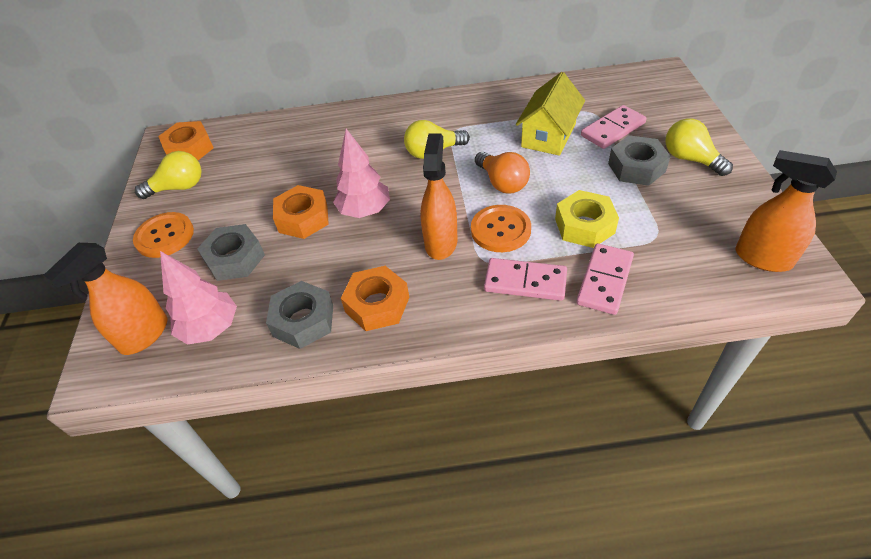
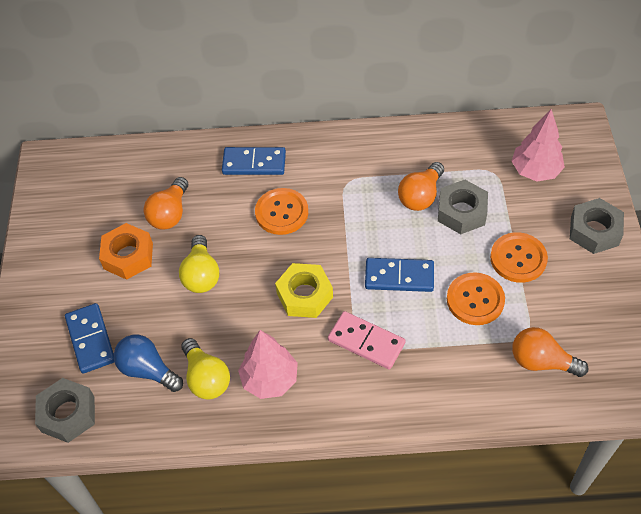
blue domino: none = 0 -> [65,303,114,374] [222,147,286,175] [365,258,434,292] = 3
blue light bulb: none = 0 -> [114,335,183,392] = 1
orange button: [133,212,194,258] [471,205,531,252] = 2 -> [255,188,308,235] [447,272,505,325] [490,232,548,283] = 3
orange light bulb: [475,152,530,194] = 1 -> [144,177,188,230] [398,162,444,211] [512,327,589,377] = 3
orange nut: [158,121,214,160] [273,185,329,239] [341,266,409,331] = 3 -> [99,223,153,280] = 1
orange spray bottle: [43,243,168,355] [420,133,457,260] [735,150,837,272] = 3 -> none = 0
pink domino: [484,258,567,301] [576,243,634,315] [581,105,647,149] = 3 -> [328,311,405,369] = 1
yellow house: [516,72,585,156] = 1 -> none = 0
yellow light bulb: [135,151,201,199] [404,120,470,159] [665,119,733,176] = 3 -> [179,235,219,293] [181,338,230,400] = 2

